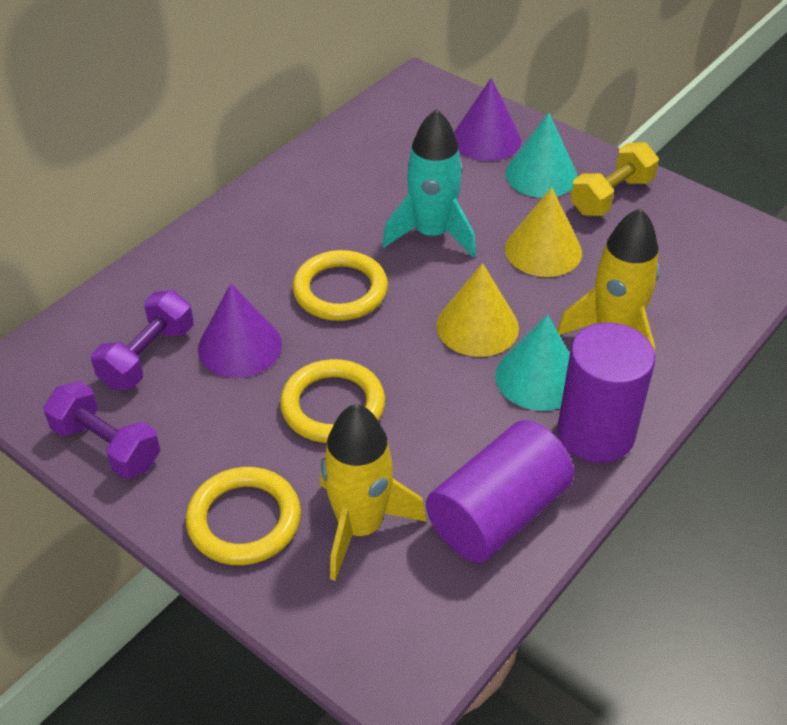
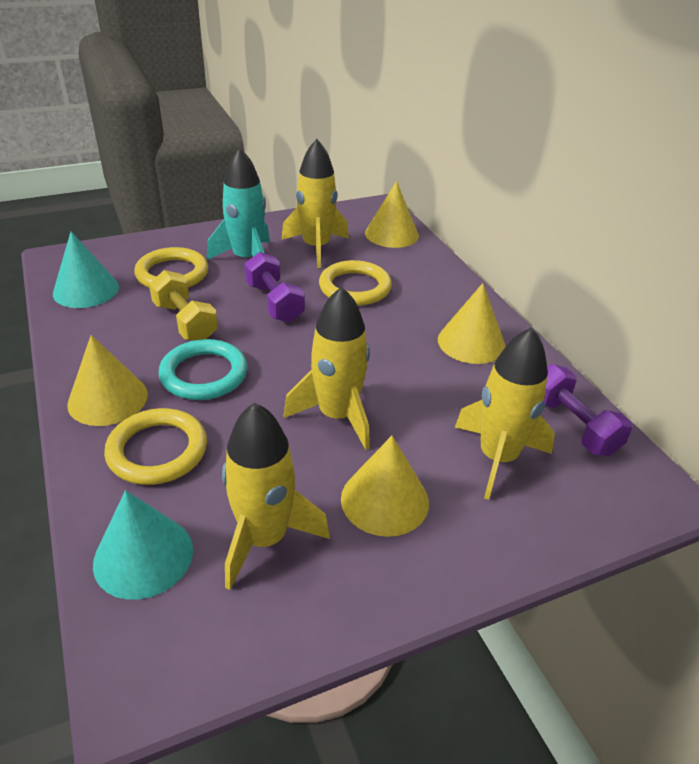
purple cone: [198,283,282,378] [454,78,521,161] = 2 -> none = 0
purple cylinder: [426,420,574,563] [557,323,655,463] = 2 -> none = 0
turquoise ring: none = 0 -> [158,339,247,400] = 1
yellow cone: [436,263,519,357] [505,187,582,277] = 2 -> [67,335,148,426] [341,436,429,537] [365,181,419,248] [438,283,505,364] = 4
yellow rocket: [320,404,427,581] [557,208,660,352] = 2 -> [222,402,330,590] [281,139,349,268] [283,287,370,450] [455,327,555,500] = 4

